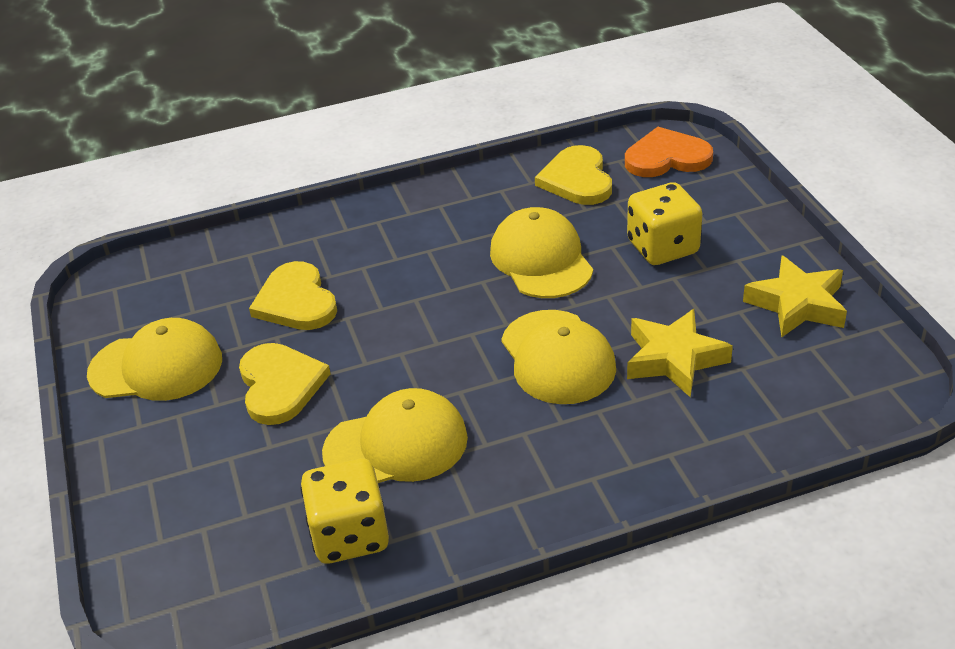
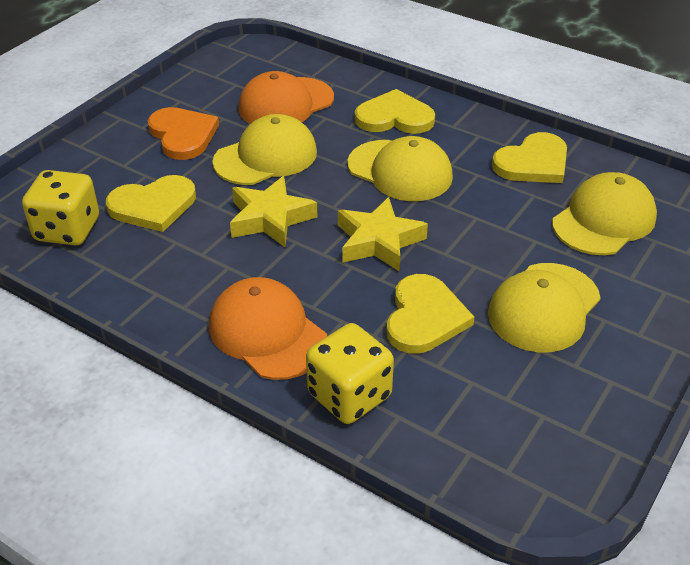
orange cap: none = 0 -> [209,277,327,380] [238,71,334,124] = 2
yellow heart: [239,343,331,425] [249,261,337,330] [535,145,612,205] = 3 -> [106,175,196,232] [355,89,435,134] [386,274,474,354] [492,132,567,183] = 4

